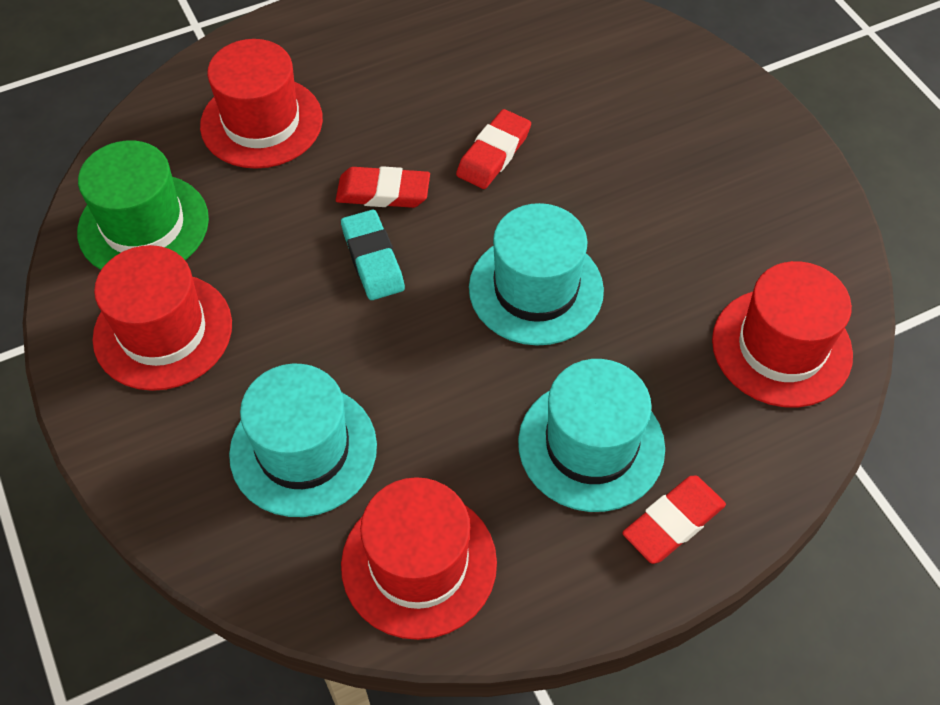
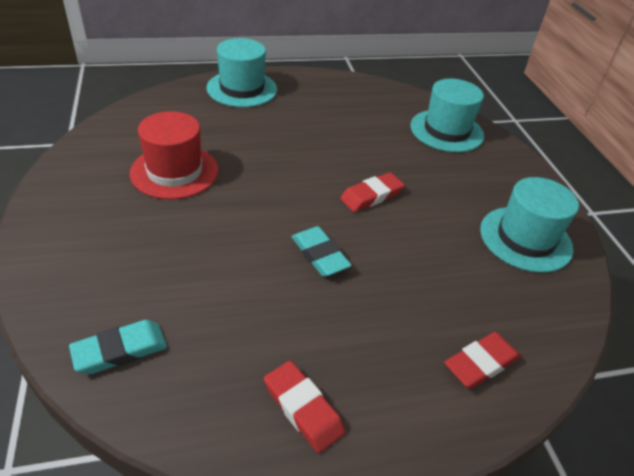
green hat: [77,140,209,270] = 1 -> none = 0
red hat: [92,245,232,391] [200,39,323,169] [341,477,497,640] [712,261,853,408] = 4 -> [130,111,219,200] = 1
turquoise eraser: [341,210,405,300] = 1 -> [69,320,167,374] [292,226,352,277] = 2

